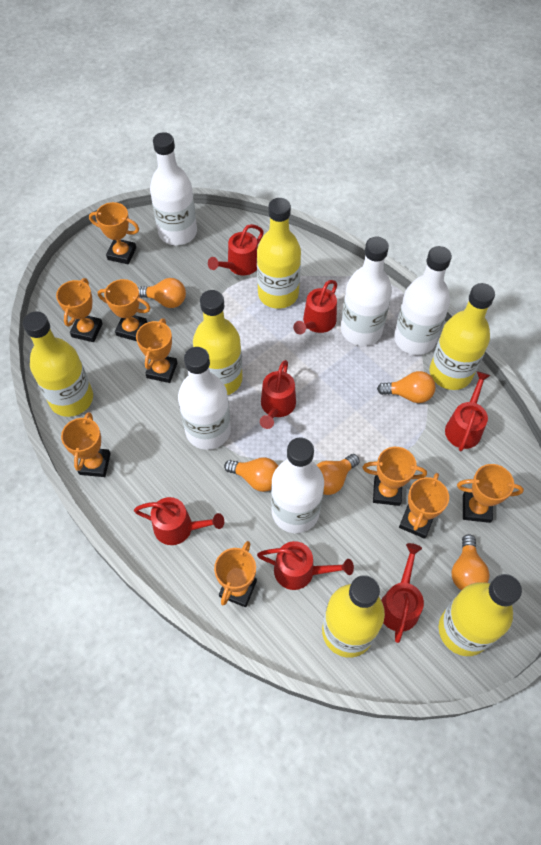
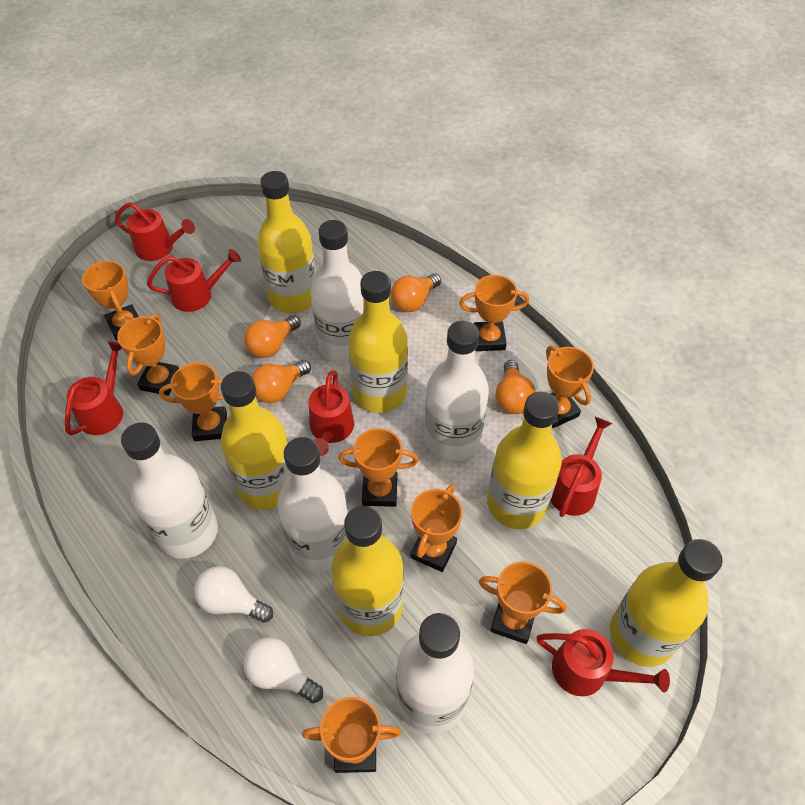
orange light bulb: [138,278,186,308] [224,457,278,492] [317,454,360,495] [377,371,436,403] [451,534,489,590] = 5 -> [244,316,301,358] [251,360,311,403] [391,274,441,312] [495,360,536,414] = 4
red watering can: [134,497,224,545] [208,224,264,275] [257,541,354,590] [260,360,296,429] [293,280,337,334] [381,543,424,643] [445,371,491,451] = 7 -> [65,341,123,435] [115,202,195,261] [147,249,241,312] [309,370,354,456] [536,629,670,696] [550,417,612,517] = 6
white light bulb: none = 0 -> [194,566,273,623] [243,637,323,703] = 2

